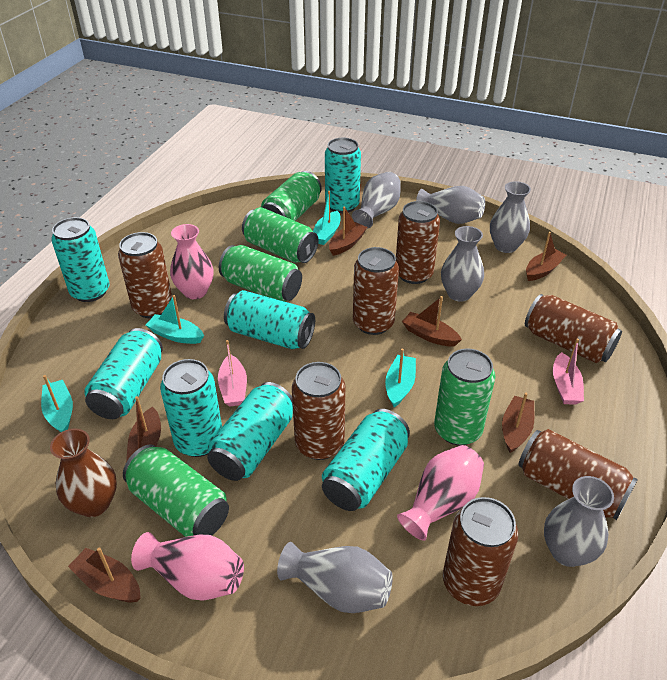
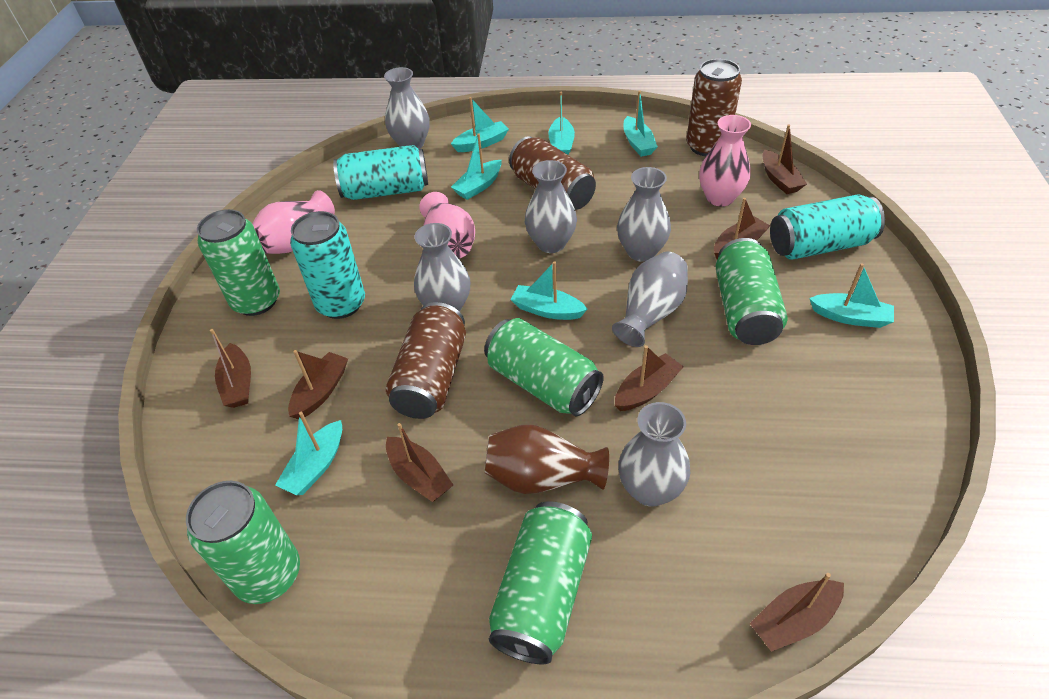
brown boat: [68,547,141,602] [126,396,161,462] [329,207,367,256] [402,296,462,347] [502,393,534,453] [526,232,566,281] = 6 -> [210,329,251,408] [288,350,348,420] [386,423,453,502] [615,345,684,411] [714,198,770,260] [750,573,844,652] [762,124,807,194] = 7
brown can: [118,232,172,318] [292,362,346,460] [353,247,399,335] [396,201,440,284] [443,497,518,606] [518,429,638,520] [525,294,622,363] = 7 -> [386,302,466,419] [509,136,596,210] [686,59,742,156] = 3
pink boat: [218,340,247,407] [553,338,584,405] = 2 -> none = 0
turquoise boat: [41,375,73,432] [146,295,204,344] [313,191,340,245] [385,348,416,407] = 4 -> [275,412,342,495] [451,97,509,152] [451,133,502,200] [511,261,587,320] [548,92,575,155] [623,91,658,157] [809,263,894,328] = 7
turquoise can: [51,217,109,302] [84,328,163,419] [160,359,222,457] [207,382,293,481] [224,290,315,349] [322,409,410,511] [325,138,361,213] = 7 -> [290,211,365,319] [333,145,428,200] [770,194,885,260] = 3

